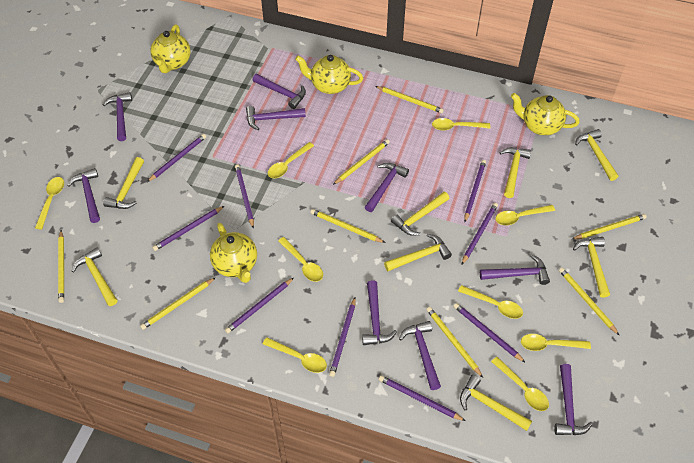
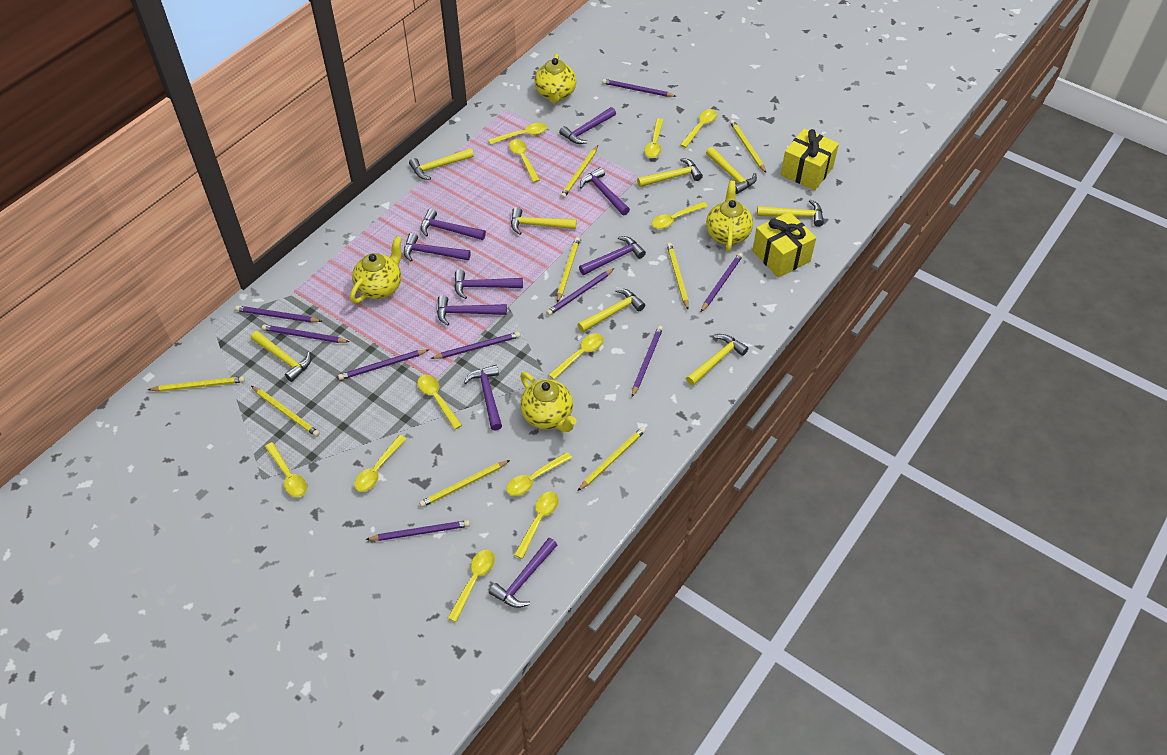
yellow gift: none = 0 -> [752,211,816,278] [781,128,839,190] = 2
yellow spoon: [35,177,64,229] [263,337,327,373] [268,142,314,178] [278,237,323,282] [432,118,491,131] [458,285,523,319] [491,357,549,411] [495,205,555,225] [521,334,591,351] = 9 -> [265,442,307,497] [354,435,407,492] [417,375,462,430] [448,550,495,622] [489,123,547,145] [506,452,572,496] [509,139,540,183] [514,491,559,559] [549,333,604,380] [644,119,664,158] [652,202,708,229] [680,109,717,148] = 12

